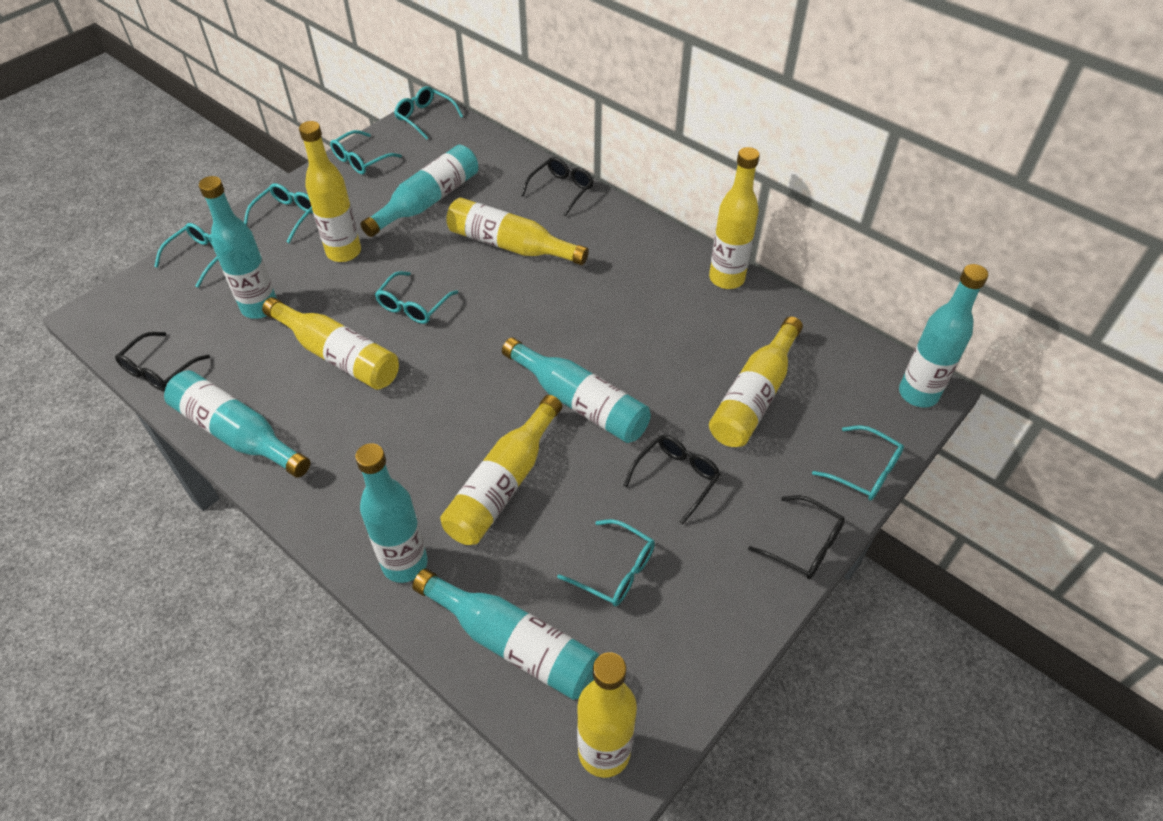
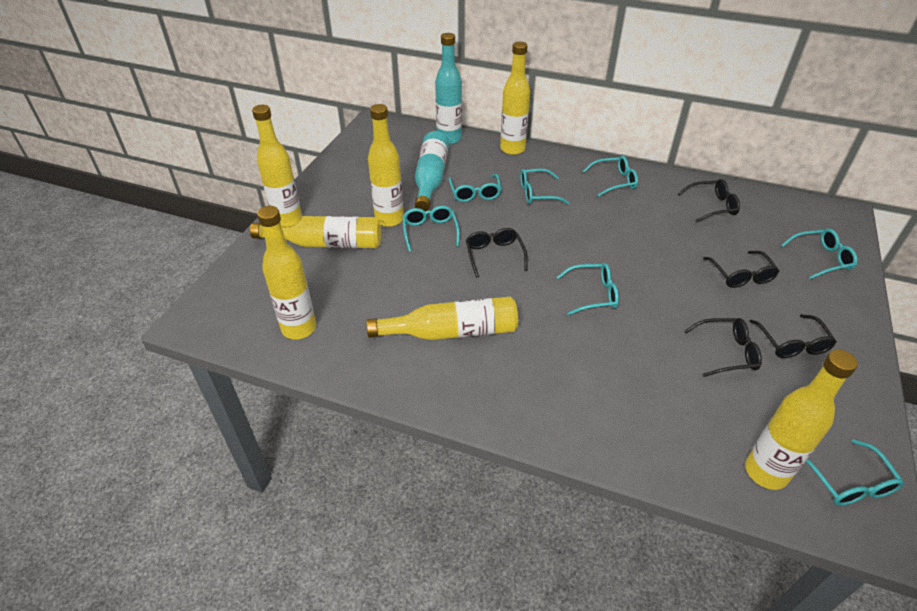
black glasses: [115,332,210,391] [521,157,594,217] [624,435,721,524] [748,495,845,579] = 4 -> [466,228,528,278] [678,179,740,222] [684,318,762,377] [703,251,779,288] [749,314,837,358] = 5
turquoise bottle: [164,370,310,478] [199,176,277,319] [355,443,428,583] [361,145,478,237] [412,569,599,700] [502,337,651,443] [899,264,988,408] = 7 -> [415,131,449,211] [435,33,462,144] = 2

